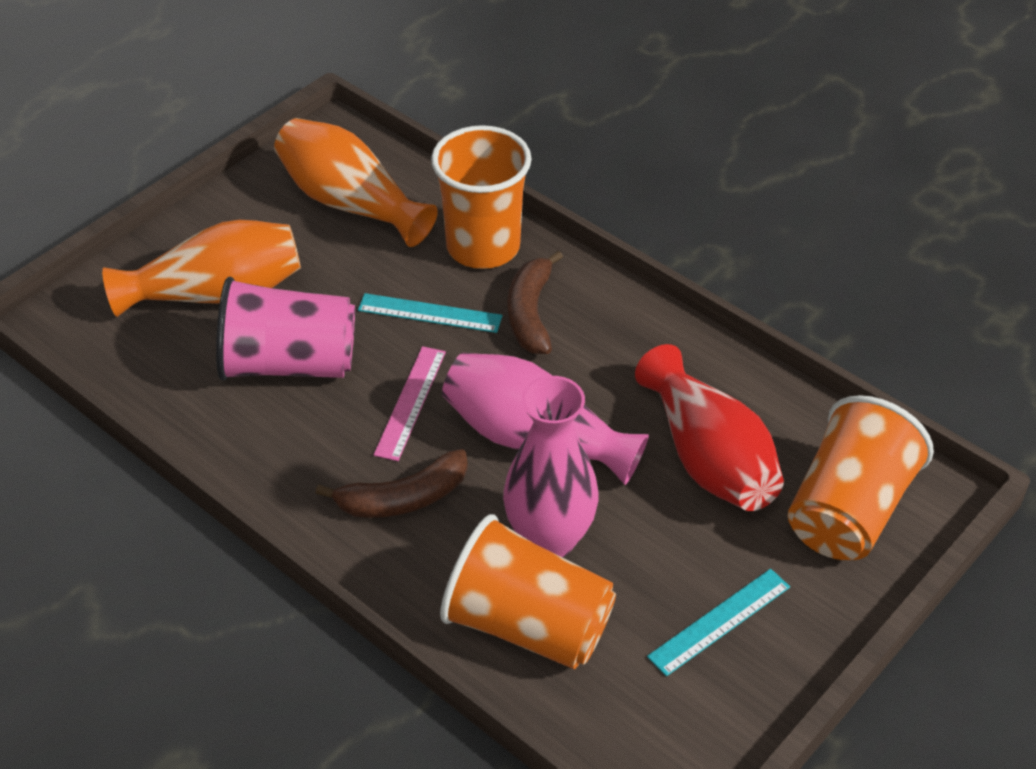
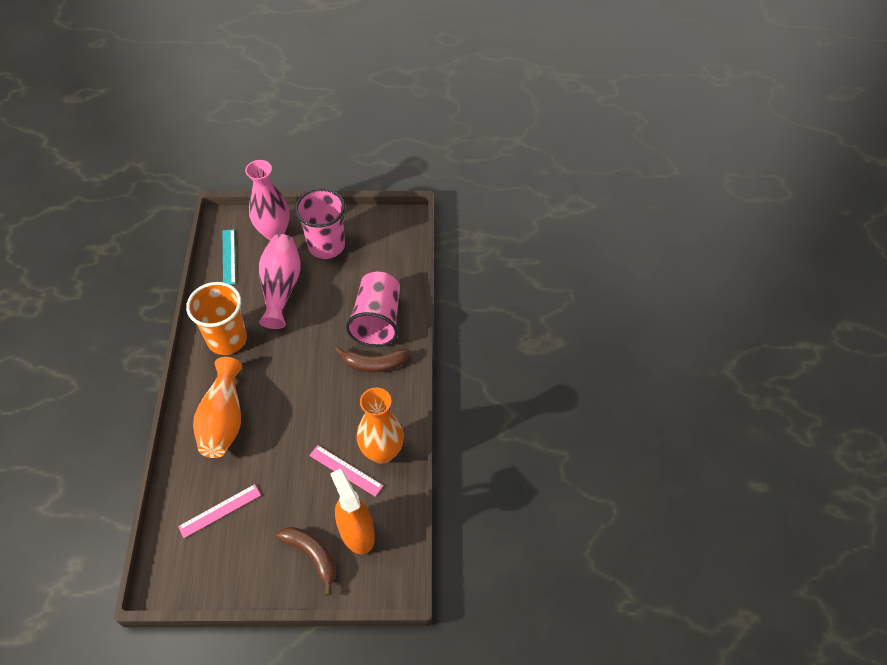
orange cup: [431,125,532,269] [440,514,616,669] [788,395,934,560] = 3 -> [186,282,247,355] = 1
orange spray bottle: none = 0 -> [330,469,375,554] = 1
pink cup: [216,277,355,381] = 1 -> [295,188,345,259] [346,271,400,347] = 2
pink ruler: [373,346,446,461] = 1 -> [178,484,261,538] [309,445,383,497] = 2
red vase: [635,344,784,511] = 1 -> none = 0
turquoise ruler: [358,293,502,333] [647,569,790,677] = 2 -> [223,229,235,285] = 1

